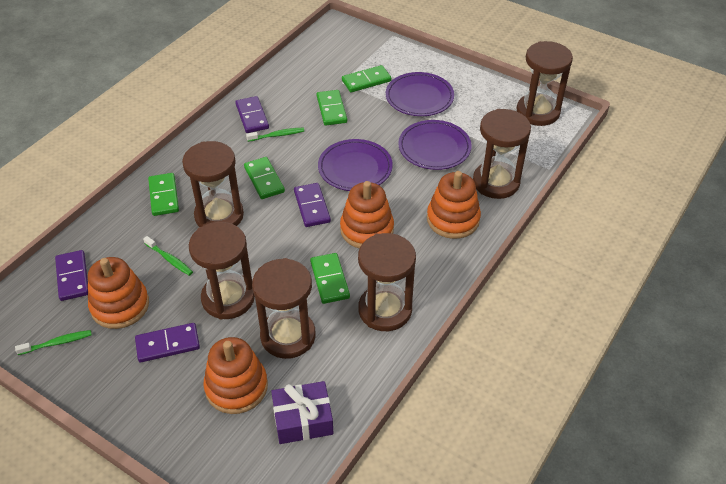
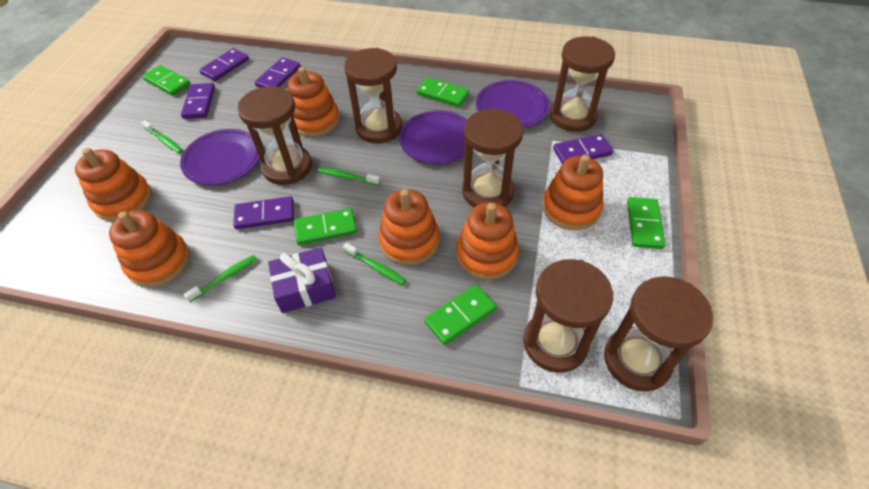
green toothbrush: [15,330,92,355] [143,236,193,276] [246,128,304,142] = 3 -> [141,120,183,153] [184,255,257,302] [317,167,380,185] [343,242,406,285] = 4
orange stacking toy: [88,257,149,329] [203,337,268,414] [340,181,394,249] [427,171,481,239] = 4 -> [75,148,152,221] [109,210,190,287] [288,67,340,137] [378,189,440,265] [456,202,519,280] [542,155,603,230] = 6
purple domino: [55,250,88,301] [135,323,200,363] [235,96,269,133] [294,183,331,227] = 4 -> [181,83,215,119] [199,48,249,81] [233,196,294,229] [254,57,301,88] [553,134,613,164] = 5

